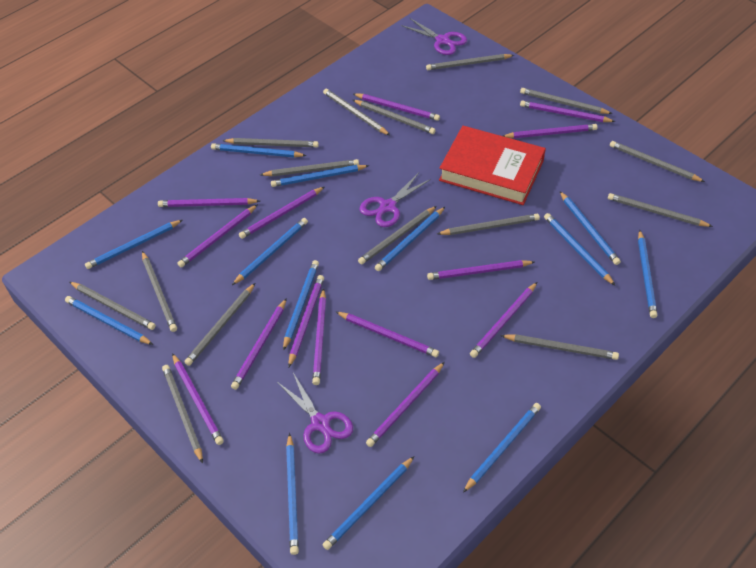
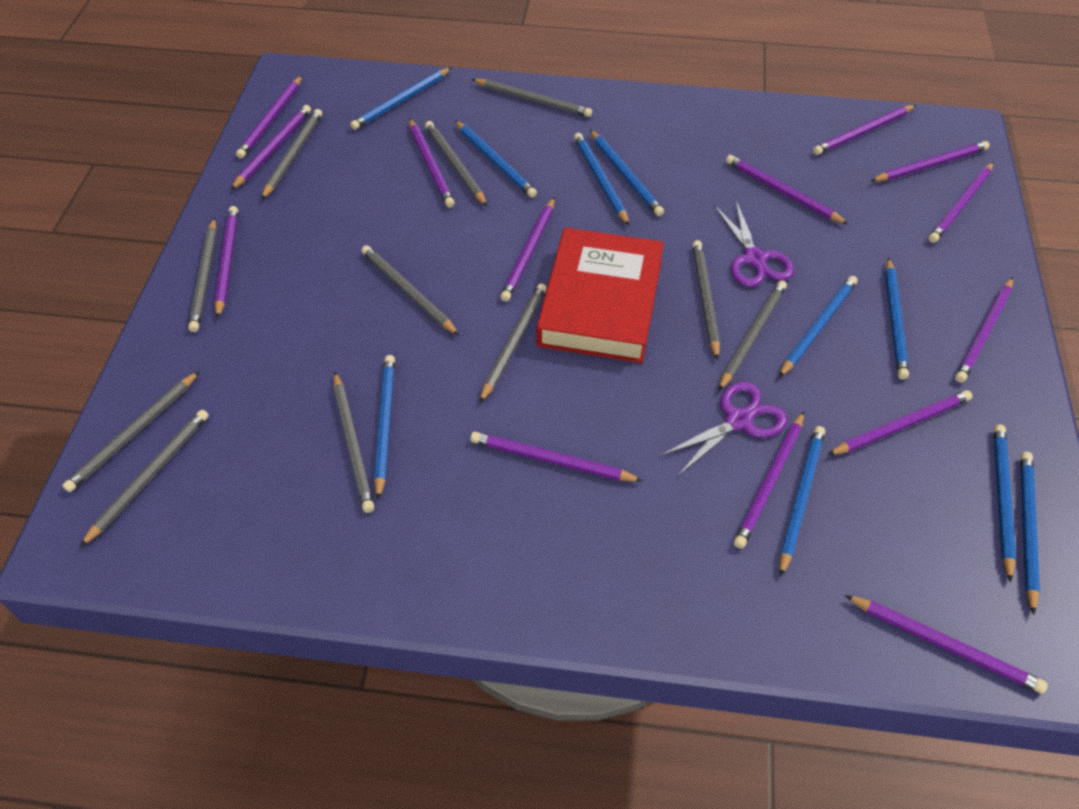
blue pencil: [65,296,153,345] [85,220,182,269] [211,143,307,157] [232,218,308,285] [271,165,370,187] [283,260,319,351] [286,433,299,555] [323,456,415,550] [375,207,445,271] [463,403,541,493] [544,213,615,285] [560,191,621,265] [638,230,657,318] = 13 -> [350,67,452,130] [374,355,395,500] [455,120,537,198] [574,133,629,226] [590,130,664,216] [779,276,858,377] [780,426,825,577] [885,257,909,380] [994,424,1016,582] [1020,452,1040,615] = 10
grey pencil: [70,282,156,330] [142,251,177,332] [162,365,203,463] [184,283,255,366] [222,138,319,147] [260,159,359,177] [323,89,390,135] [353,100,435,134] [358,206,437,264] [426,54,514,70] [437,214,540,235] [500,334,619,360] [520,88,613,114] [608,193,713,227] [610,141,705,182] = 15 -> [62,371,199,492] [80,410,209,547] [188,218,217,332] [261,109,322,200] [334,372,374,513] [361,245,459,335] [425,121,487,206] [472,79,592,117] [480,283,547,403] [692,240,720,360] [719,280,787,391] = 11
purple scissors: [277,373,353,454] [360,173,431,227] [401,18,467,55] = 3 -> [659,382,788,476] [714,201,794,287] = 2

